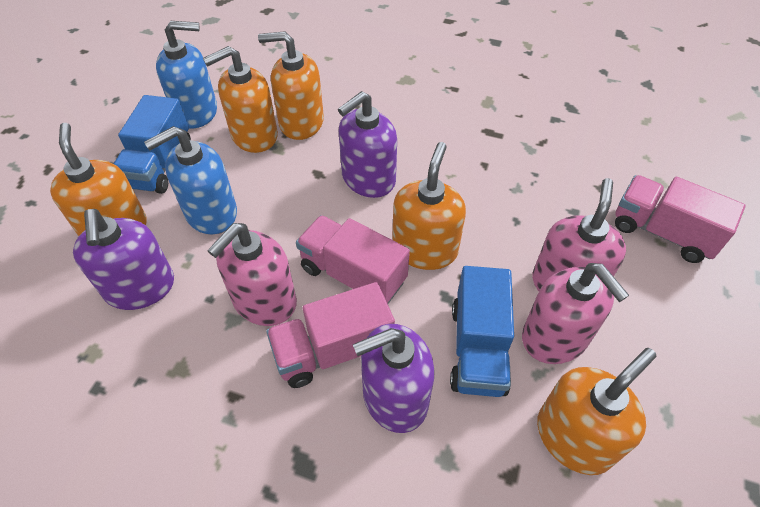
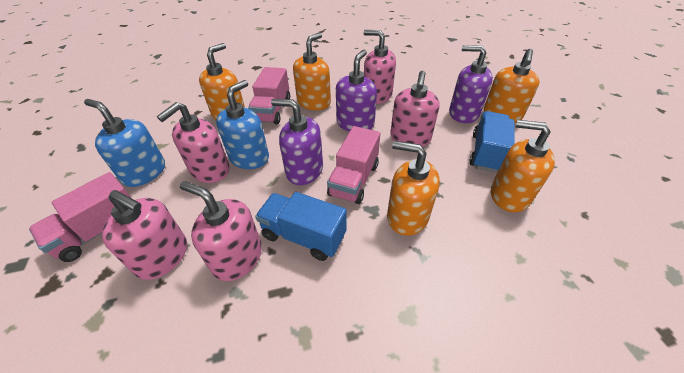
pink soap dispenser: [207,223,297,326] [522,263,629,364] [532,178,626,291] = 3 -> [102,190,187,280] [157,102,230,183] [180,181,262,281] [364,30,396,104] [390,71,440,147] = 5

